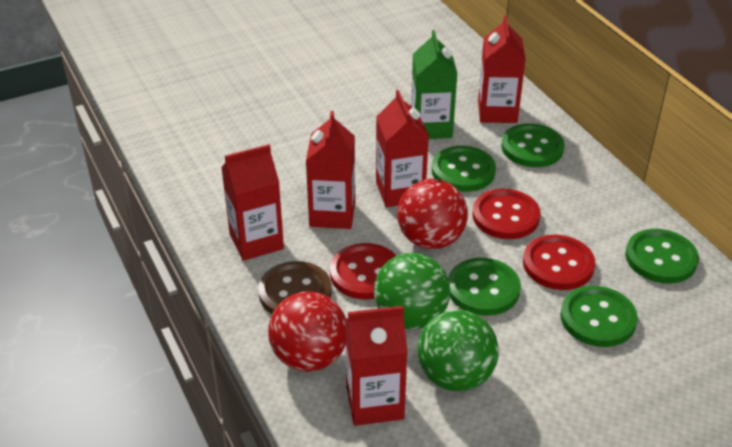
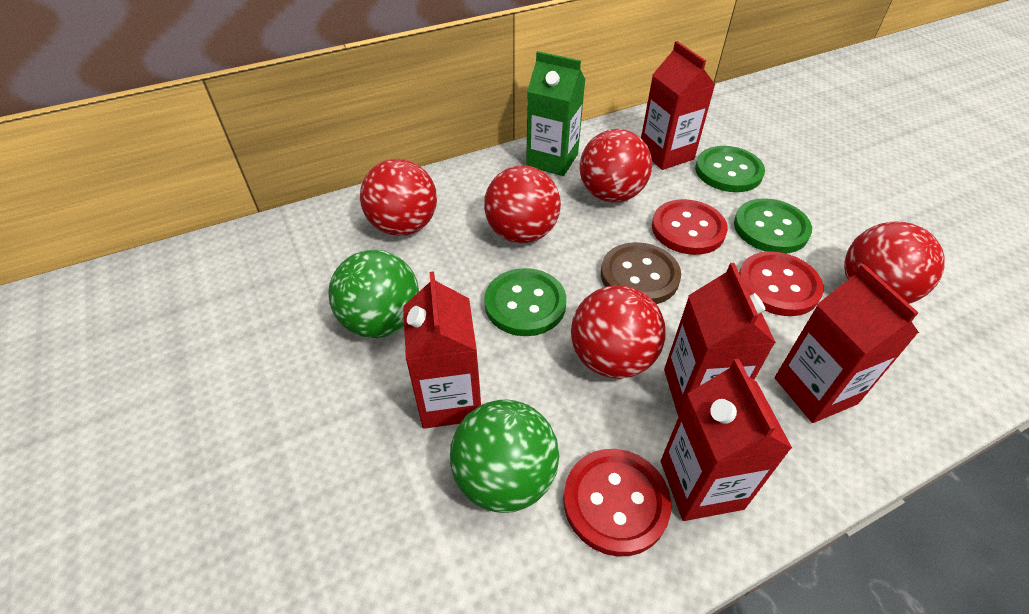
green button: [432,146,496,192] [448,258,521,316] [501,123,564,167] [560,286,638,347] [625,229,699,284] = 5 -> [484,268,567,336] [695,146,765,192] [734,198,812,253] = 3
red ball: [268,291,346,372] [397,179,468,249] = 2 -> [360,159,437,236] [484,166,561,243] [571,285,666,379] [580,129,652,202] [844,221,945,304] = 5

